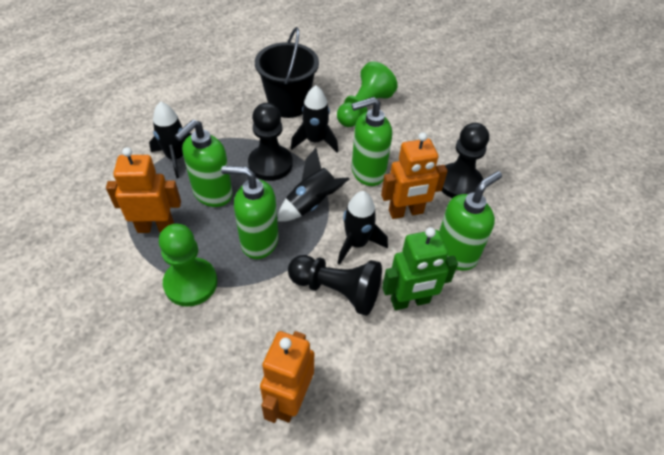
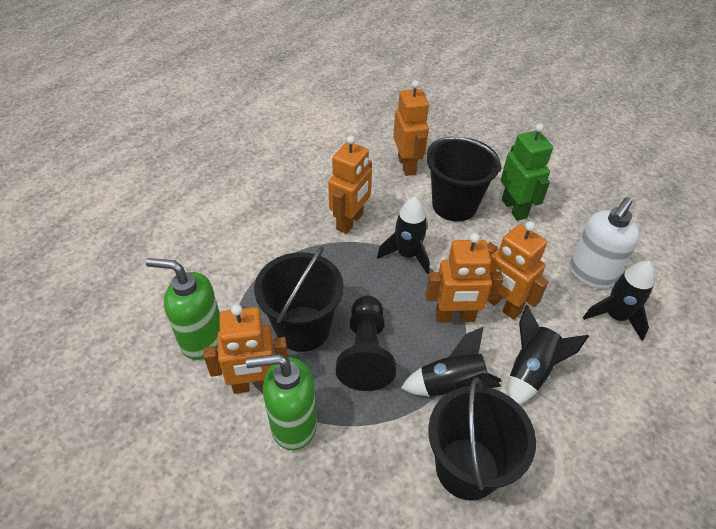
black bucket: [255,27,319,118] = 1 -> [254,246,344,352] [427,137,501,221] [428,377,536,501] = 3
black pawn: [248,103,293,181] [288,255,382,316] [442,123,489,198] = 3 -> [336,296,396,391] = 1
green pawn: [159,224,217,307] [337,62,398,127] = 2 -> none = 0
green soap dispenser: [175,119,233,207] [221,166,279,259] [351,97,392,186] [439,171,502,271] = 4 -> [146,258,220,360] [246,354,317,451] = 2
orange robot: [106,147,181,233] [260,331,314,423] [381,132,448,219] = 3 -> [204,304,288,394] [328,136,372,234] [393,80,429,176] [426,233,503,322] [487,221,549,320] = 5
white soap dispenser: none = 0 -> [569,197,640,289] = 1

